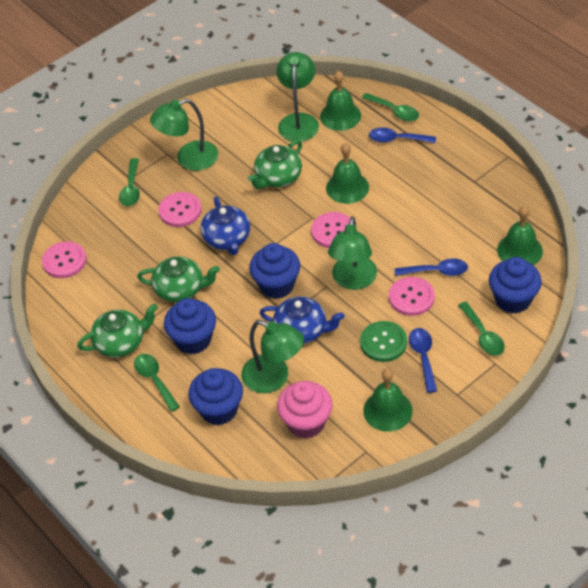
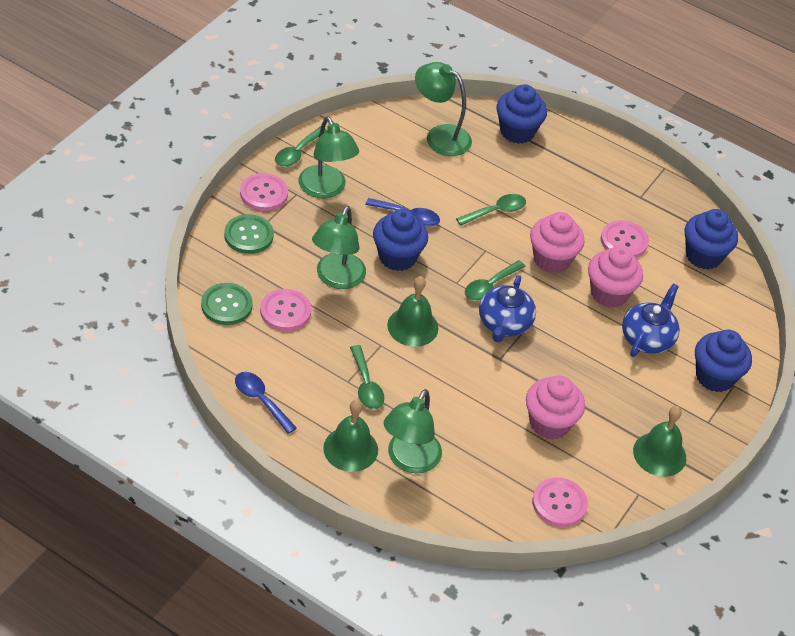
blue spoon: [369,128,436,143] [395,258,468,276] [409,328,437,393] = 3 -> [235,372,297,434] [365,198,440,227] = 2
green bell: [320,70,361,131] [326,143,369,204] [363,368,413,432] [497,206,543,265] = 4 -> [323,400,378,472] [387,276,439,347] [633,406,686,477] = 3
green button: [360,321,407,362] = 1 -> [201,283,253,325] [224,214,274,254] = 2
green teapot: [77,304,158,358] [137,256,220,302] [248,140,302,189] = 3 -> none = 0
pink cupcake: [277,381,332,439] = 1 -> [526,375,585,440] [530,212,585,273] [588,246,643,308] = 3

